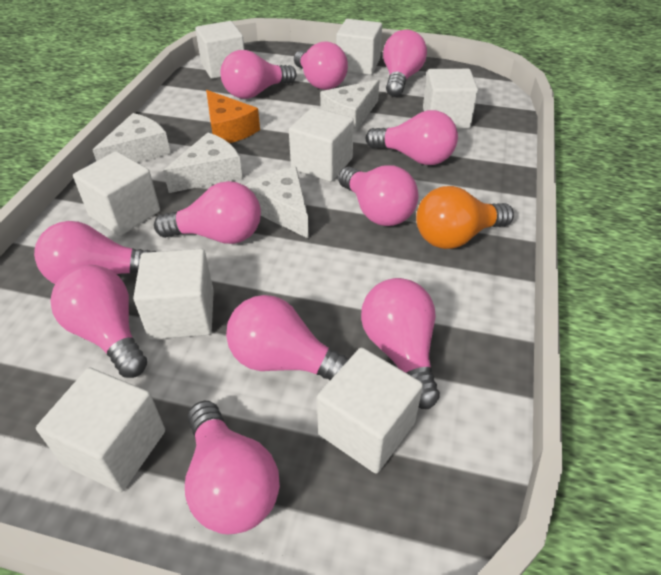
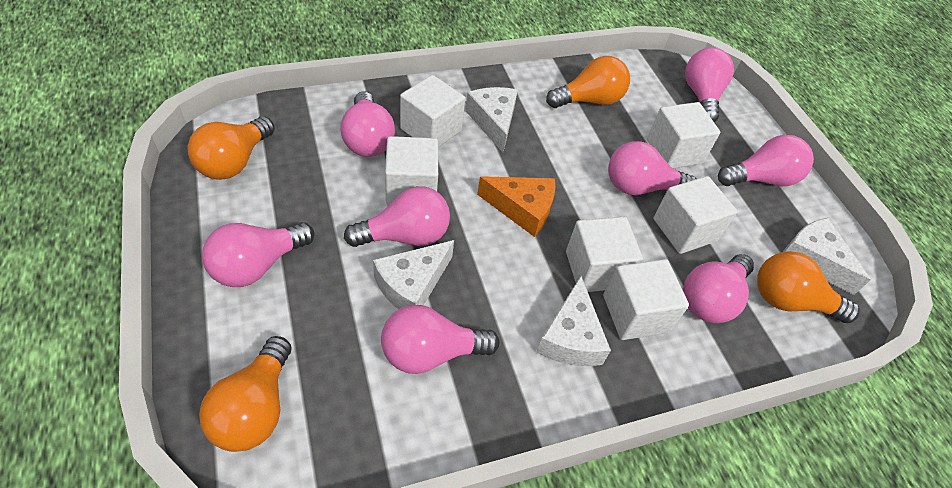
orange light bulb: [416,186,514,249] = 1 -> [187,116,275,180] [199,336,292,452] [546,56,630,108] [757,251,860,323] = 4
pink light bulb: [34,221,157,284] [50,265,147,378] [154,181,261,244] [185,401,280,534] [220,50,297,99] [226,295,350,380] [294,41,348,90] [338,165,418,226] [361,278,440,409] [366,110,458,165] [383,30,427,97] = 11 -> [202,222,314,287] [340,91,395,157] [344,186,450,247] [381,305,499,374] [608,141,697,195] [683,254,754,323] [685,48,734,122] [718,135,814,186] = 8
white cube: [36,368,165,492] [73,151,160,236] [133,249,214,340] [195,21,245,79] [289,107,354,182] [317,347,423,474] [336,19,382,75] [423,69,478,129] = 8 -> [385,136,438,205] [400,75,465,147] [566,217,643,292] [603,259,689,340] [647,102,720,168] [653,176,738,254] = 6

